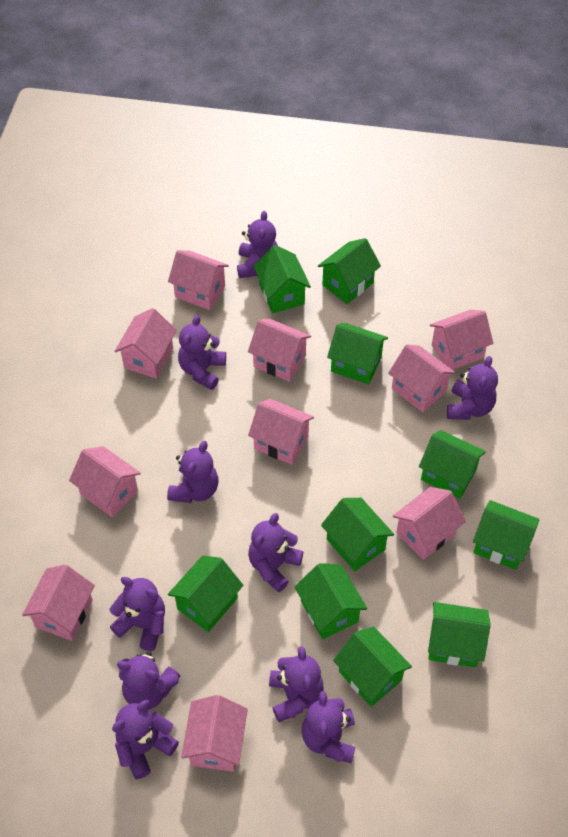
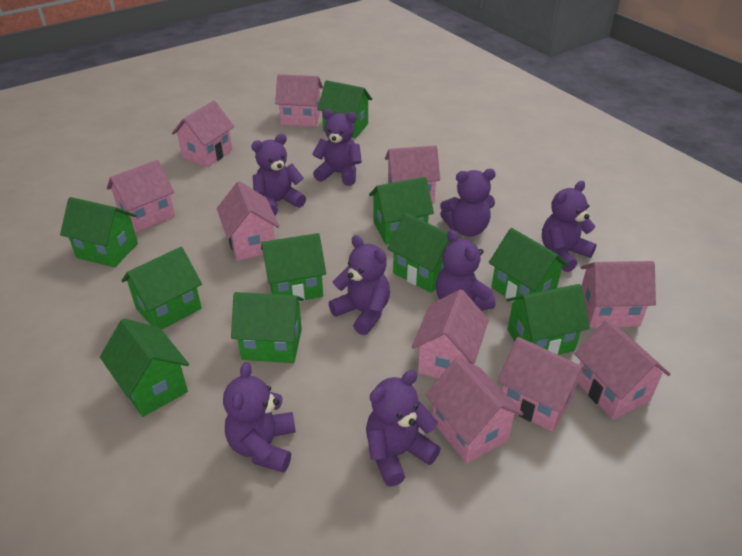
purple teddy bear: [109,577,165,651] [112,700,179,779] [117,651,180,709] [167,441,218,503] [178,315,226,390] [237,211,278,278] [248,513,303,592] [269,646,324,722] [301,691,355,763] [447,356,498,420] = 10 -> [223,362,296,473] [251,134,306,215] [312,109,362,186] [329,235,390,335] [366,370,441,487] [436,230,495,311] [440,169,496,236] [542,181,597,272] = 8

